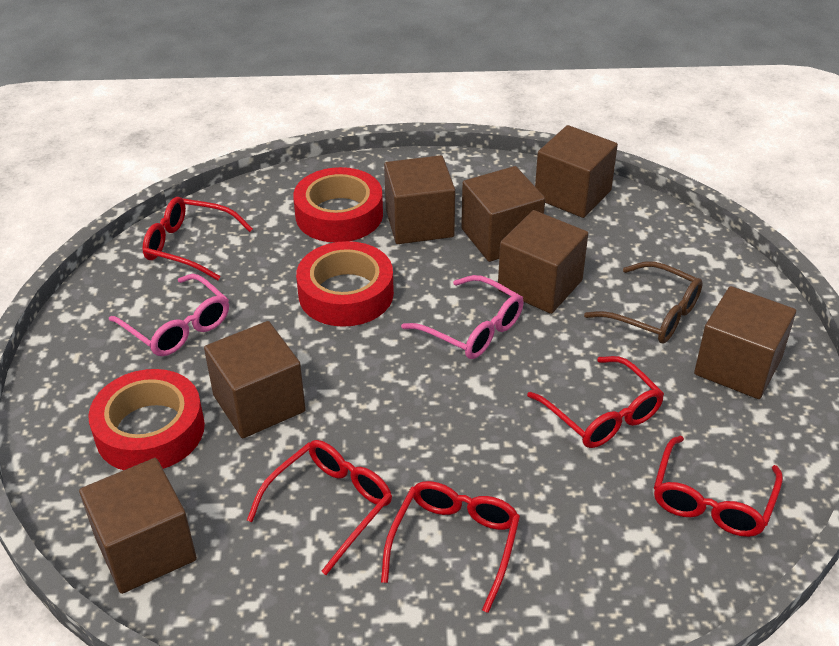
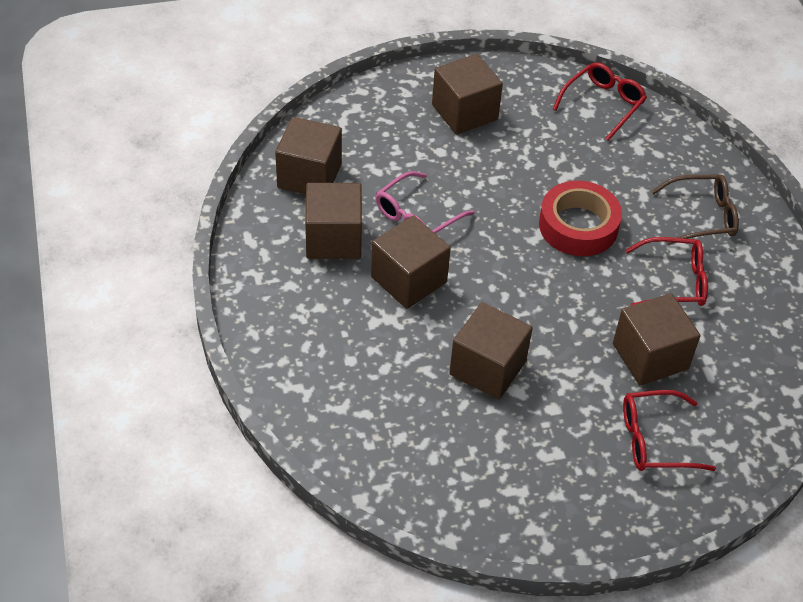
brown cube: [79,458,197,594] [204,321,306,438] [384,155,455,244] [461,166,545,262] [498,210,588,314] [535,125,618,218] [694,286,796,399] = 7 -> [275,117,342,194] [305,183,362,259] [371,215,451,309] [432,54,503,135] [449,302,533,400] [613,293,700,385] = 6
pink glasses: [109,274,229,356] [401,275,524,359] = 2 -> [376,171,474,233] = 1
red glasses: [142,197,253,281] [247,440,392,575] [381,481,520,613] [527,356,664,448] [654,436,783,537] = 5 -> [553,62,647,141] [623,390,716,471] [625,237,708,306] = 3
red tape: [88,369,205,470] [293,167,383,242] [296,241,394,327] = 3 -> [539,181,622,256] = 1

